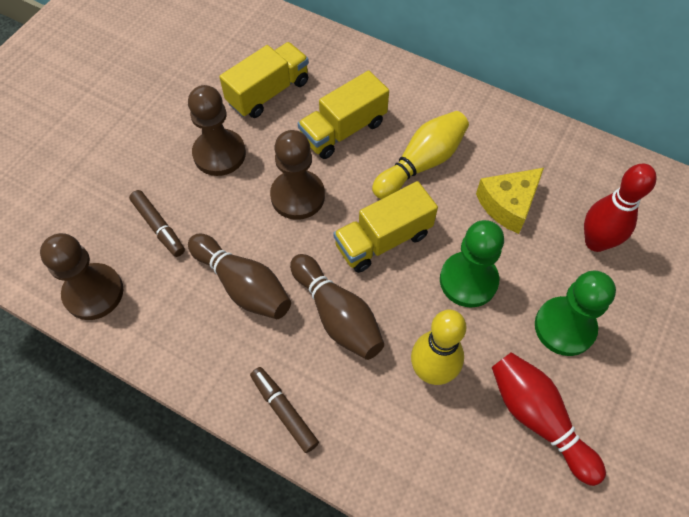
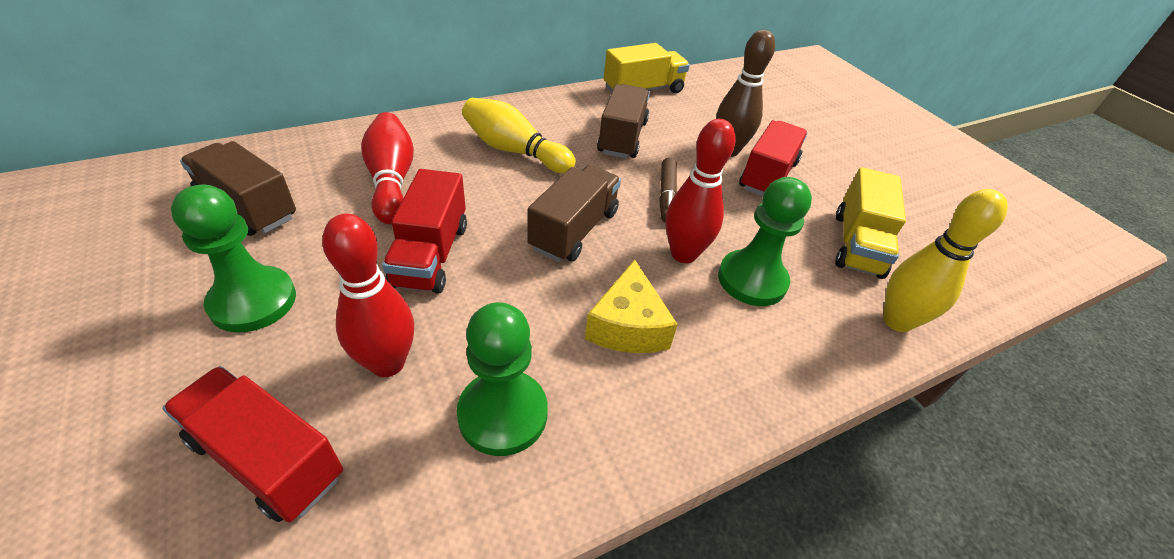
brown bowling pin: [188,234,291,319] [290,254,384,360] = 2 -> [716,30,775,157] = 1
brown marker: [129,190,185,257] [250,367,319,453] = 2 -> [659,157,677,222] = 1
brown pawn: [40,233,123,320] [188,85,246,176] [270,130,325,220] = 3 -> none = 0
brown truck: none = 0 -> [180,141,296,236] [527,165,621,262] [597,84,650,159] = 3
green pawn: [440,220,504,308] [535,271,616,356] = 2 -> [171,185,296,333] [457,302,548,456] [718,177,812,306] = 3
red bowling pin: [492,352,606,486] [584,164,657,252] = 2 -> [322,214,414,377] [361,112,414,224] [666,119,736,263] = 3
red truck: none = 0 -> [162,366,343,523] [382,169,467,294] [739,120,808,197] = 3
yellow truck: [219,42,309,118] [298,70,389,159] [333,181,438,273] = 3 -> [604,43,690,93] [835,167,906,279] = 2

